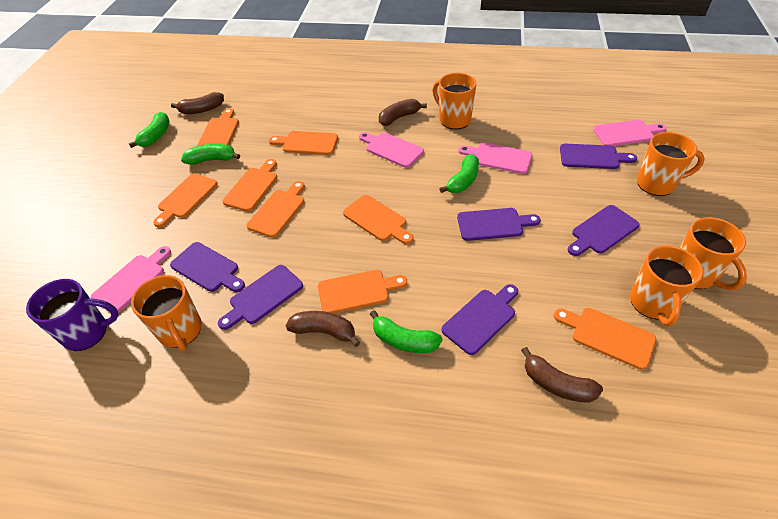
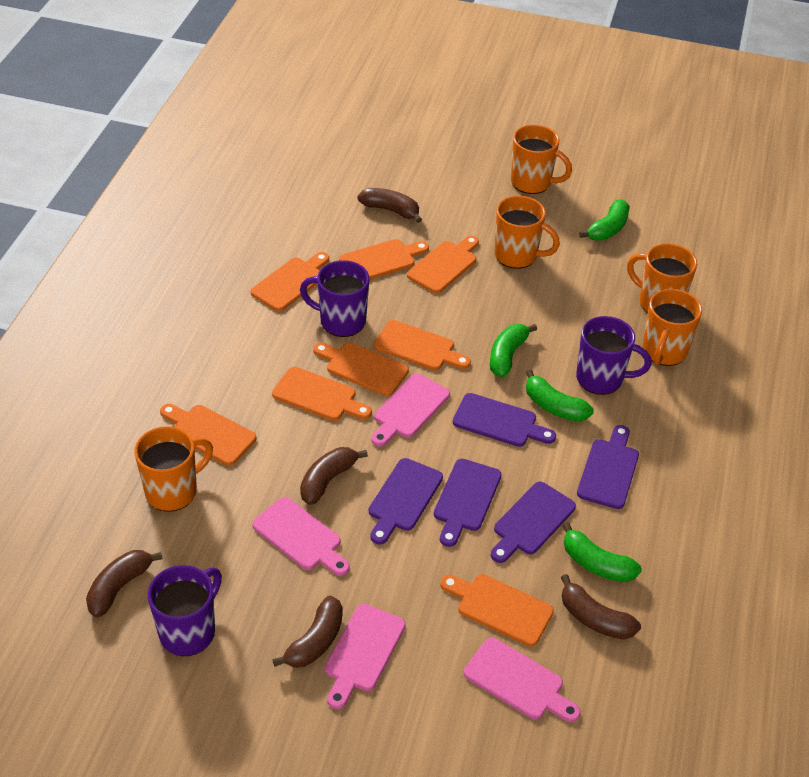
brown banana: [171,92,224,114] [285,311,360,347] [379,99,427,126] [521,347,603,403] = 4 -> [86,550,163,618] [272,596,343,668] [300,447,368,505] [357,188,422,223] [561,574,641,640] = 5
purple cutting board: [170,242,245,292] [218,265,303,330] [441,284,518,355] [457,208,541,241] [560,144,637,169] [568,205,640,256] = 6 -> [369,458,443,545] [434,459,502,547] [453,393,556,447] [491,482,576,563] [577,425,639,509] = 5
purple mug: [26,279,119,351] = 1 -> [148,565,222,656] [300,260,369,337] [576,316,651,395] = 3

